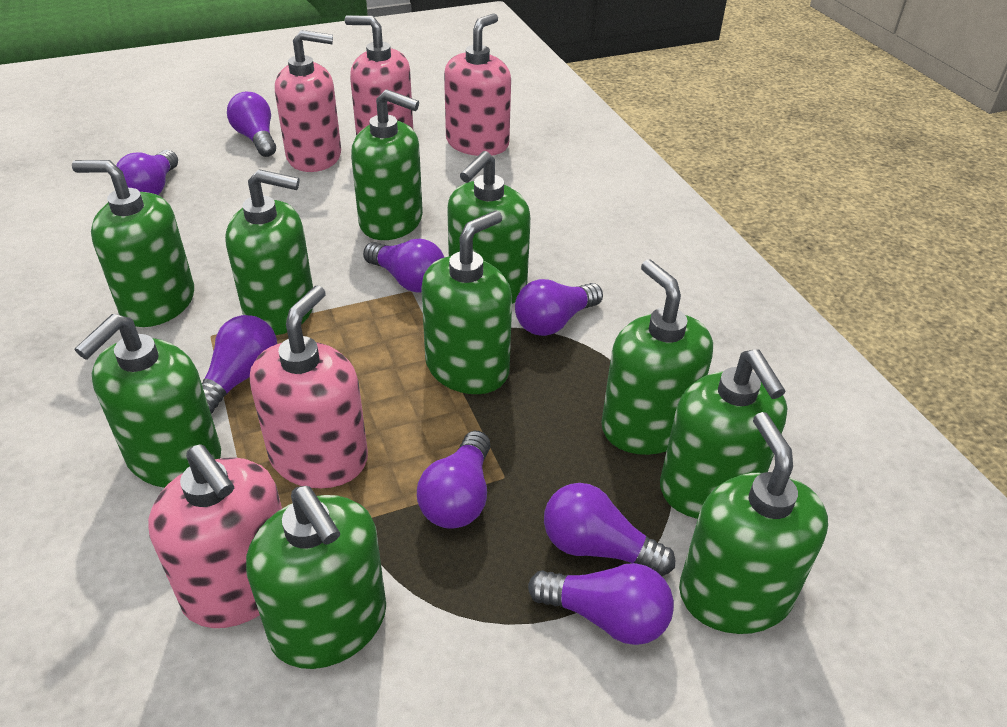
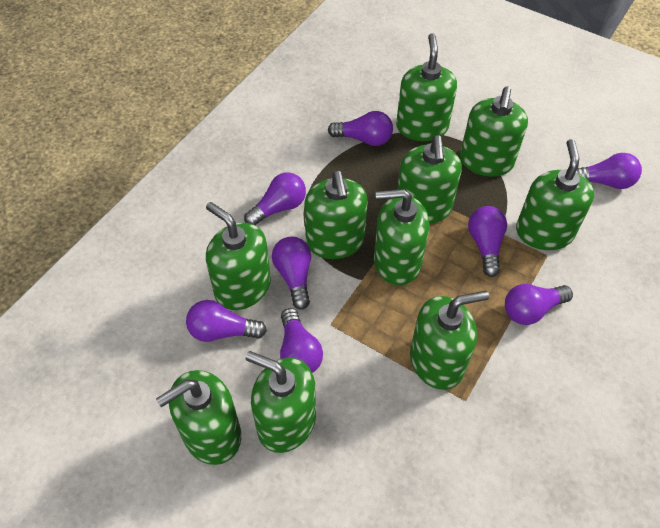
pink soap dispenser: [148,444,282,628] [250,285,368,488] [275,30,341,172] [345,16,413,136] [444,13,511,156] = 5 -> none = 0

